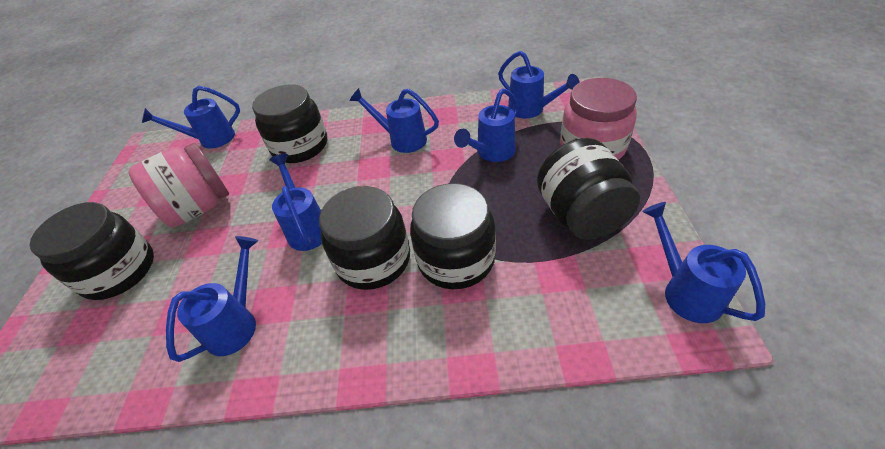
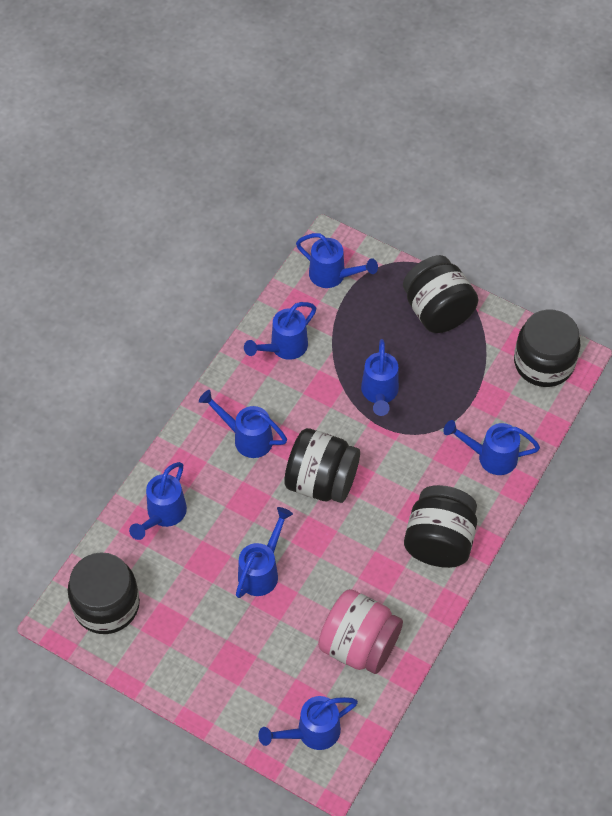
blue watering can: [142,86,240,149] [166,236,259,362] [269,154,322,251] [349,88,439,153] [454,88,519,162] [498,51,580,118] [642,202,765,323] = 7 -> [129,462,187,540] [199,390,287,458] [236,507,293,598] [244,302,316,360] [258,696,358,750] [296,233,378,288] [361,339,399,416] [443,420,540,475] = 8
pink jar: [128,143,229,228] [560,78,637,160] = 2 -> [318,589,403,674] = 1

